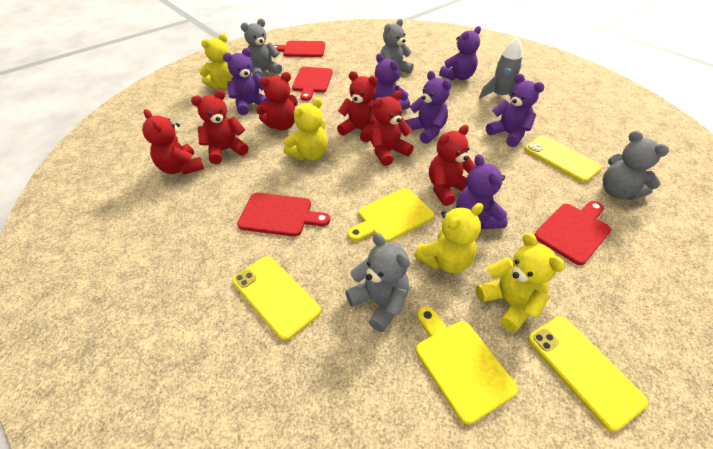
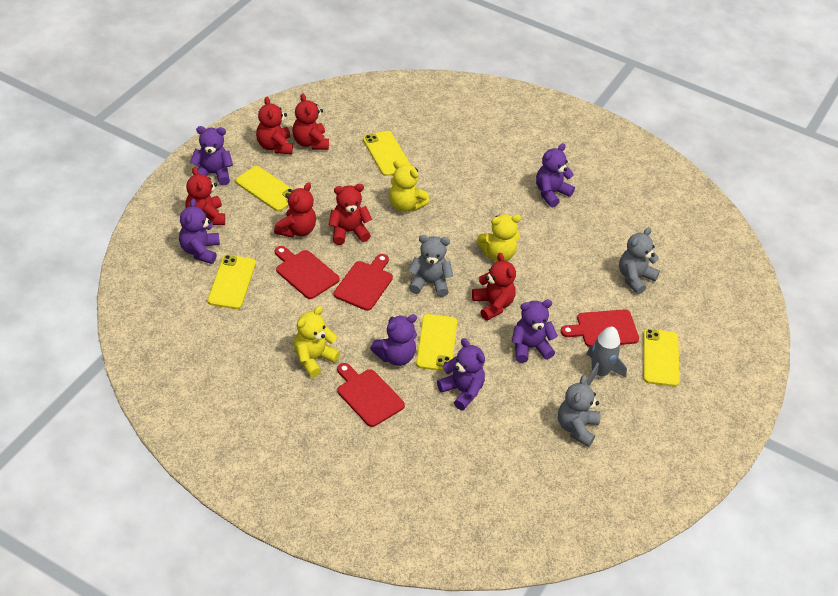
grey teddy bear: [241,18,282,77] [345,233,410,332] [380,19,414,81] [603,131,669,200] = 4 -> [408,235,453,297] [558,375,600,447] [619,227,660,294] = 3
yellow cutting board: [348,188,434,242] [416,307,518,425] = 2 -> none = 0
yellow phone: [232,256,321,341] [524,135,602,183] [528,316,648,432] = 3 -> [207,255,256,309] [236,166,293,211] [363,131,411,176] [416,314,457,372] [643,329,680,387] = 5
yellow teddy bear: [200,33,233,89] [284,97,328,160] [414,203,483,273] [476,233,565,333] = 4 -> [294,306,340,378] [389,160,430,212] [477,214,521,262] = 3

